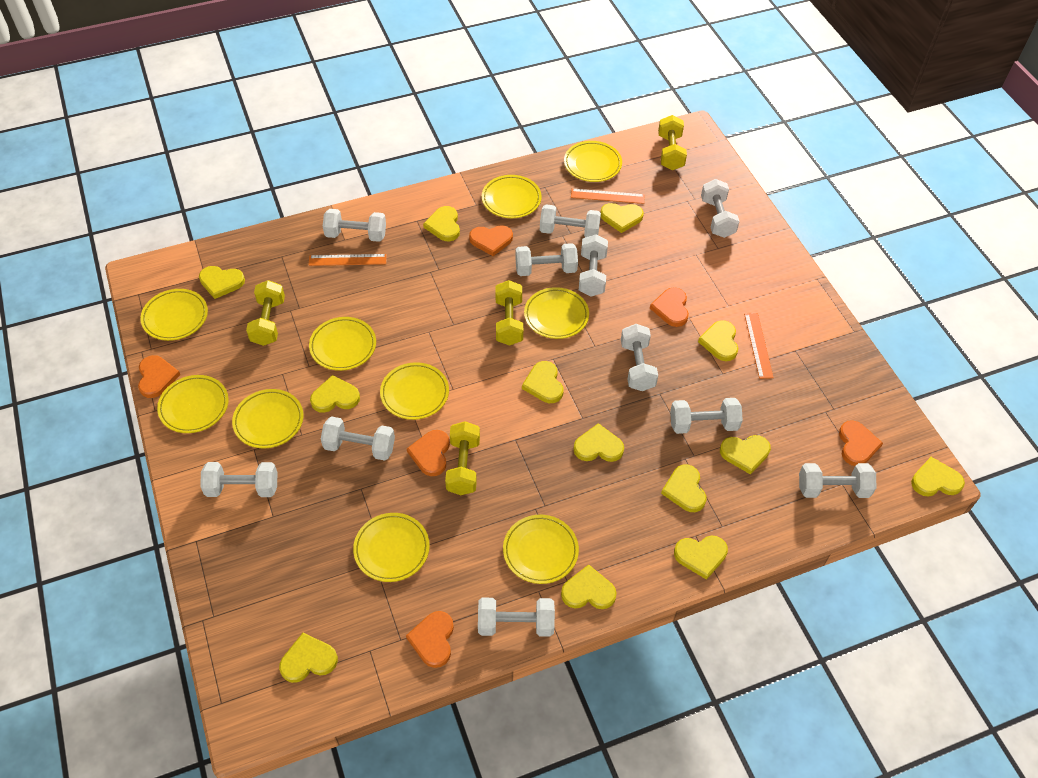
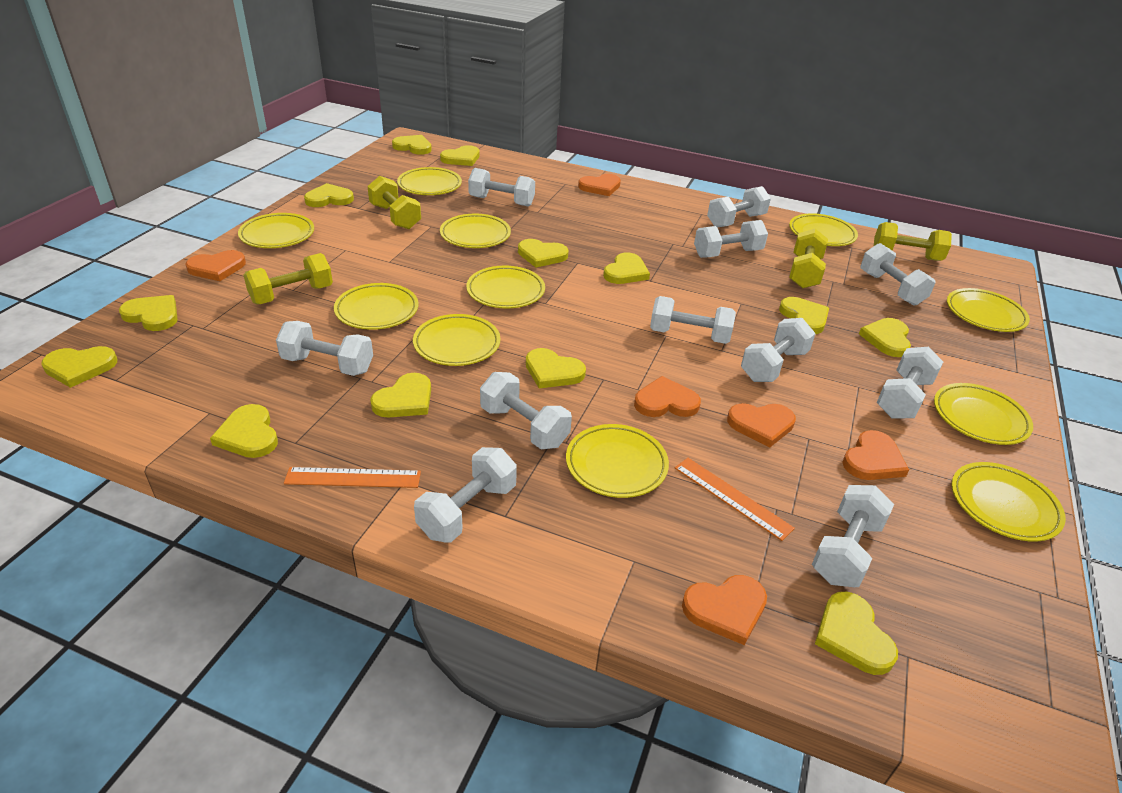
orange ruler: [308,254,387,266] [571,189,645,204] [744,313,774,379] = 3 -> [284,467,421,488] [675,458,795,541] = 2
yellow plate: [140,289,208,341] [157,375,229,433] [232,389,303,448] [309,317,376,371] [353,513,430,582] [380,362,449,420] [482,175,542,218] [503,515,579,584] [524,287,589,339] [564,141,622,182] = 10 -> [238,213,314,248] [334,283,419,330] [397,167,462,195] [413,314,501,366] [440,214,511,248] [466,266,545,308] [566,424,669,498] [789,213,858,246] [934,383,1033,445] [947,288,1030,332] [952,462,1066,542] = 11

